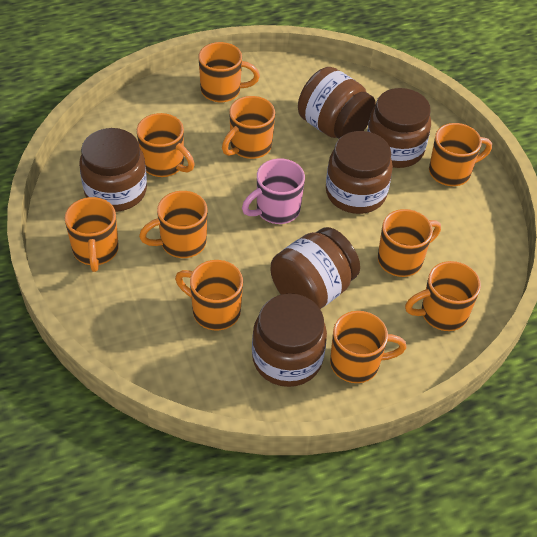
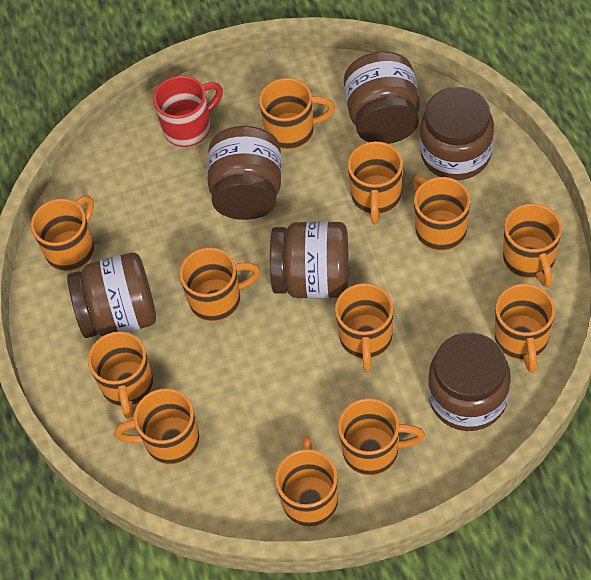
orange mug: [65,197,119,272] [137,113,195,177] [139,191,207,258] [175,260,243,331] [199,42,260,102] [222,96,275,159] [330,311,407,383] [378,209,441,277] [405,261,481,331] [429,123,492,186] = 10 -> [31,195,95,272] [88,331,153,420] [114,388,200,465] [179,247,260,322] [259,78,335,150] [275,436,338,527] [335,283,394,372] [338,398,425,476] [348,141,403,224] [413,176,470,251] [495,284,555,373] [503,204,562,288] = 12
pink mug: [242,158,305,224] = 1 -> none = 0
red mug: none = 0 -> [153,76,223,147] = 1

